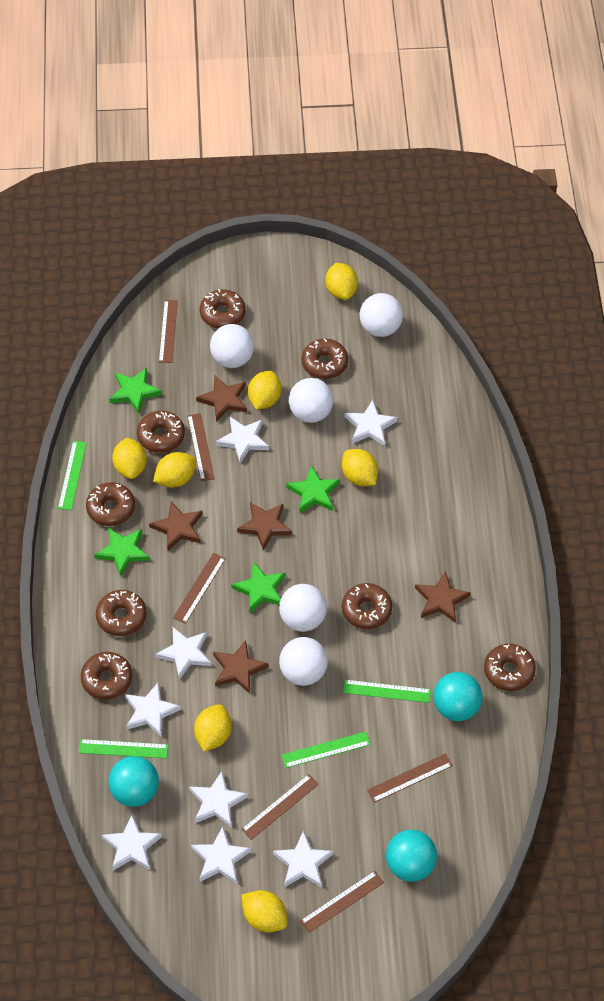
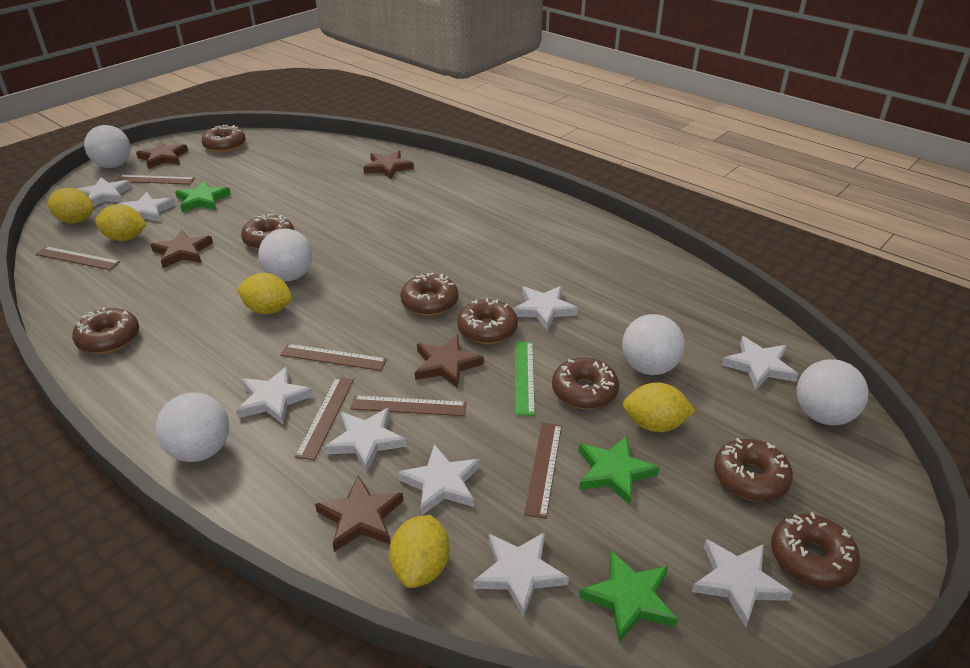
green ruler: [58,441,87,510] [78,739,168,758] [282,732,371,768] [343,680,431,703] = 4 -> [515,342,535,415] = 1
green star: [94,528,150,577] [109,368,162,414] [231,562,286,614] [286,465,340,514] = 4 -> [175,181,231,212] [579,436,660,505] [579,551,678,643] = 3
turquoise ball: [109,756,159,807] [386,830,437,882] [433,672,482,721] = 3 -> none = 0
white star: [102,815,162,871] [125,683,181,736] [155,627,212,680] [189,771,248,828] [191,827,251,884] [216,417,269,463] [273,831,334,888] [345,400,398,446] = 8 -> [77,177,132,206] [118,192,175,222] [236,367,313,424] [324,408,407,472] [397,444,480,516] [473,532,569,618] [513,286,578,330] [692,539,793,627] [722,336,798,389] = 9
yellow lemon: [112,438,147,479] [153,452,196,488] [194,704,232,751] [241,890,287,932] [248,371,281,409] [325,263,358,300] [342,449,378,486] = 7 -> [47,188,94,223] [95,204,147,241] [237,273,292,314] [389,515,450,588] [623,382,696,432] = 5

